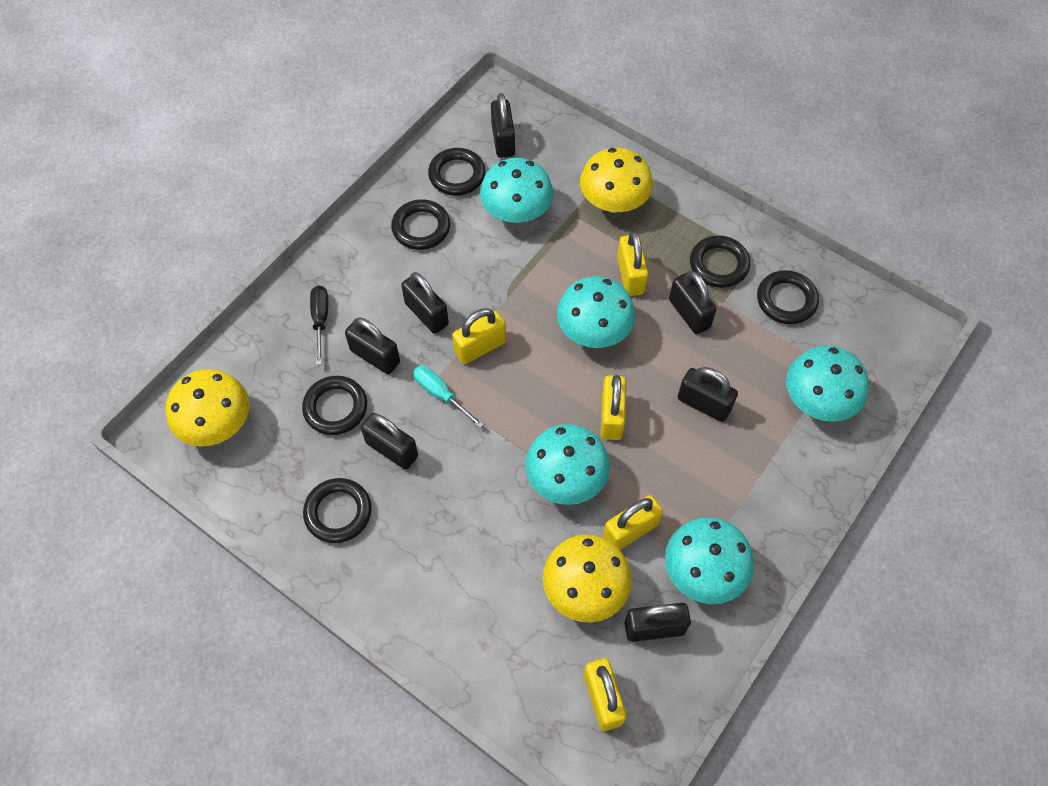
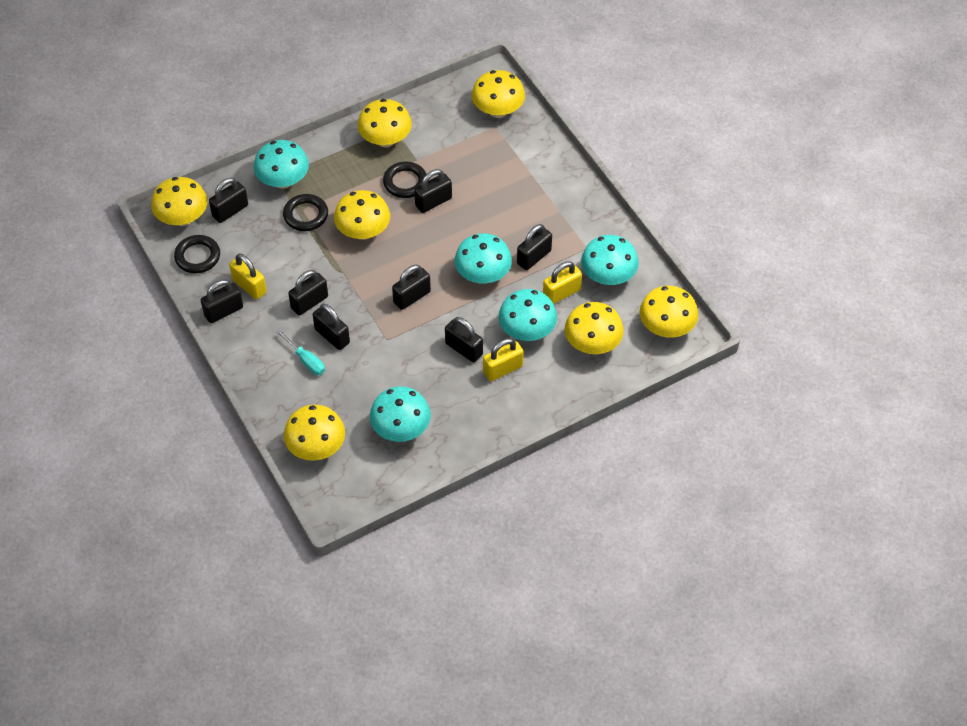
black padlock: [345,317,400,374] [361,413,418,470] [401,272,449,334] [491,93,515,158] [625,603,691,642] [669,271,717,334] [678,367,738,422] = 7 -> [201,280,243,323] [209,178,248,223] [288,270,328,316] [313,304,350,350] [392,265,431,310] [414,169,452,213] [445,317,483,362] [517,224,552,270] = 8
black ring: [302,376,367,435] [303,478,372,543] [391,199,450,250] [428,148,485,196] [690,235,750,288] [757,270,819,324] = 6 -> [174,235,220,273] [283,194,328,231] [383,161,426,198] = 3
black screwdriver: [310,285,328,365] = 1 -> none = 0
yellow mushroom: [166,369,249,446] [543,535,632,622] [580,148,653,213] = 3 -> [151,177,207,226] [284,405,345,461] [334,190,390,240] [357,99,412,147] [472,70,525,118] [565,302,624,354] [640,286,698,338] = 7
yellow padlock: [452,308,506,364] [584,658,627,731] [600,375,626,440] [603,495,663,550] [617,231,648,296] = 5 -> [229,254,267,300] [483,338,524,381] [543,261,582,304] = 3

